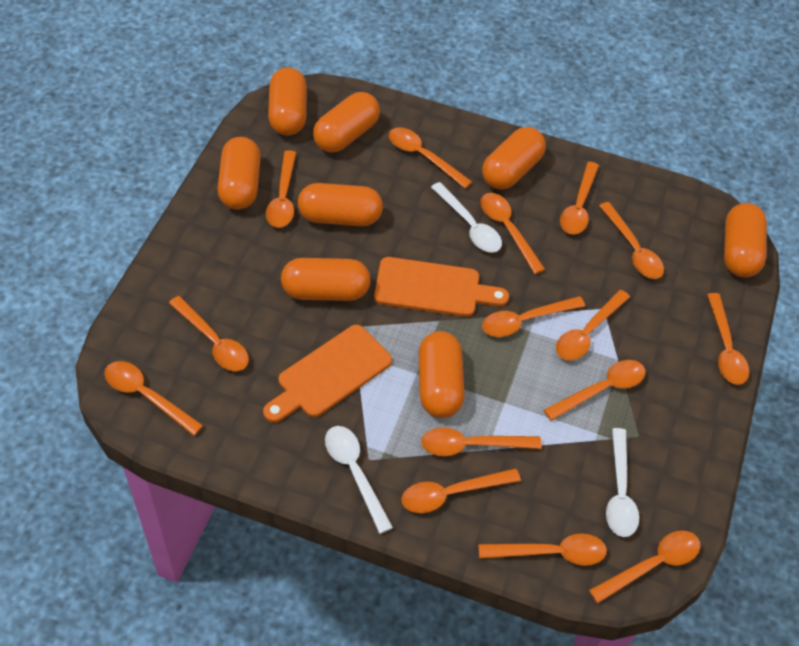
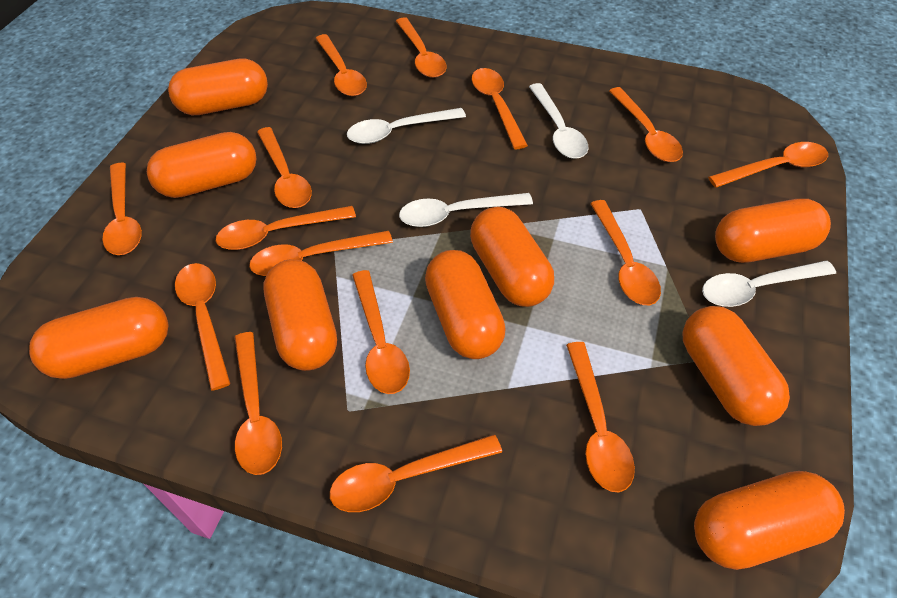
orange capsule: [217,137,261,210] [268,67,307,136] [281,258,371,301] [298,183,383,226] [313,92,380,153] [419,331,465,418] [482,127,546,190] [724,203,767,278] = 8 -> [29,297,168,379] [147,132,257,198] [168,58,268,115] [263,259,337,371] [425,250,506,359] [470,207,554,307] [682,306,790,426] [694,471,845,570] [715,199,831,263] = 9
orange cutting board: [263,325,392,423] [374,257,509,317] = 2 -> none = 0
white spoon: [325,426,393,534] [431,182,502,253] [606,428,639,537] = 3 -> [347,108,466,144] [399,193,533,227] [529,83,588,159] [702,261,836,307] = 4

